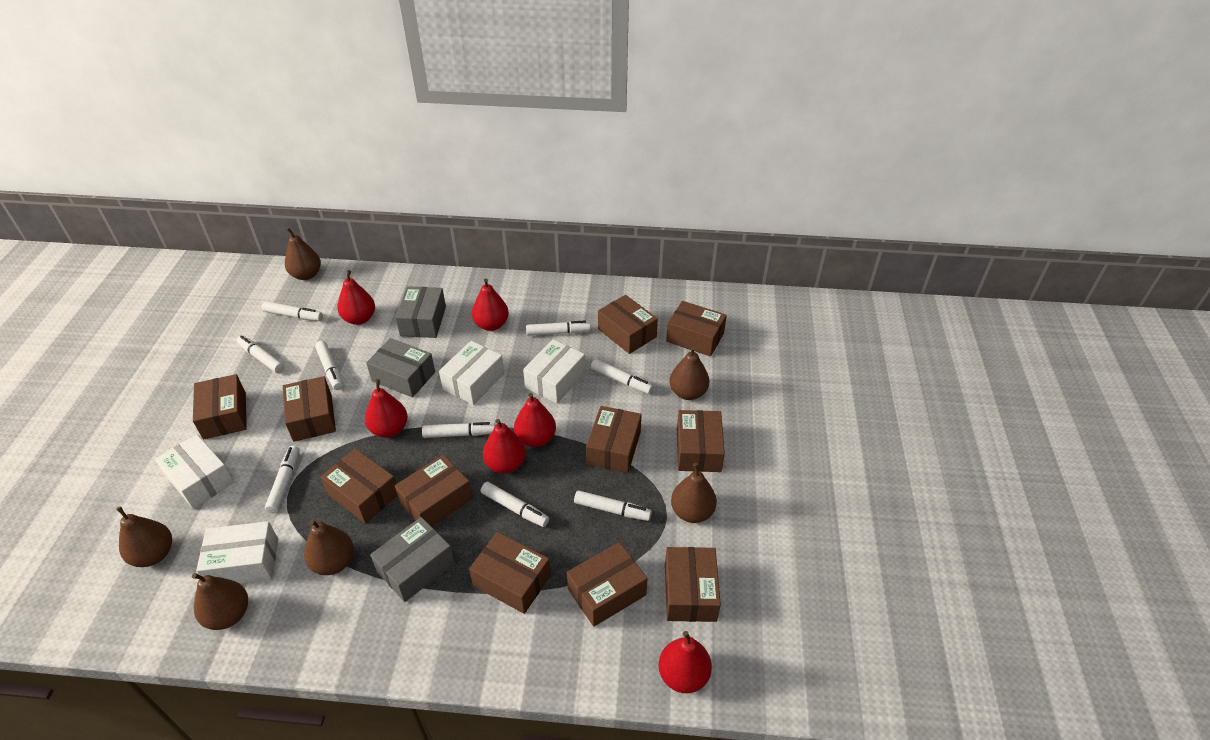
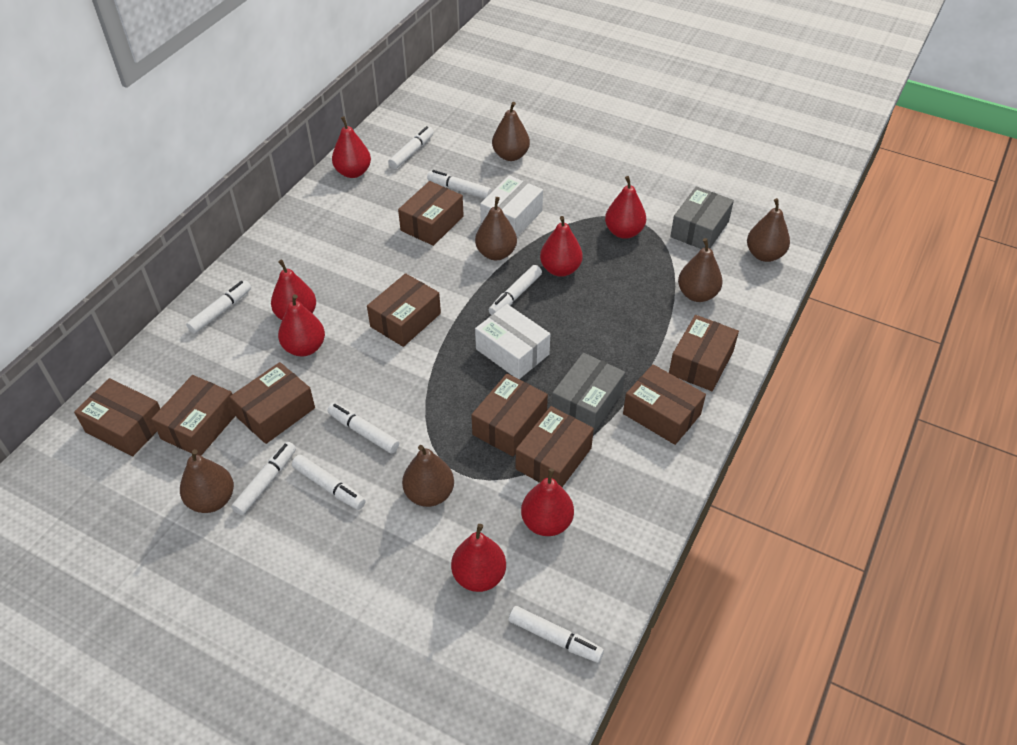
brown box: [193,374,247,439] [283,376,336,442] [320,449,398,524] [395,455,473,527] [469,532,551,614] [567,542,648,627] [586,406,641,473] [598,295,658,354] [665,547,721,622] [666,301,727,356] [677,410,725,472] = 11 -> [74,378,160,456] [151,375,236,456] [229,362,315,444] [367,273,441,347] [398,181,464,246] [471,374,548,456] [516,406,594,487] [623,364,706,445] [669,315,739,391] = 9
grey box: [366,338,435,398] [370,517,455,602] [395,286,446,338] = 3 -> [552,353,625,433] [670,186,734,249] = 2
red pear: [337,270,375,325] [365,379,408,438] [472,278,509,331] [483,419,526,474] [514,393,556,447] [659,631,712,693] = 6 -> [271,260,316,320] [278,294,325,357] [332,116,371,178] [451,524,506,592] [521,468,574,536] [540,216,583,277] [605,176,646,239] = 7
white box: [155,434,234,509] [196,521,278,584] [439,341,504,405] [523,340,585,403] = 4 -> [475,304,550,379] [480,175,543,237] = 2
white marker: [237,335,284,373] [262,301,323,321] [265,446,300,513] [315,341,343,390] [422,422,496,438] [481,482,549,527] [526,320,591,336] [574,490,652,521] [591,359,653,394] = 9 -> [186,280,251,334] [231,442,296,515] [292,455,366,510] [327,403,399,453] [388,126,434,169] [427,170,492,199] [489,265,542,315] [509,606,604,663] = 8

